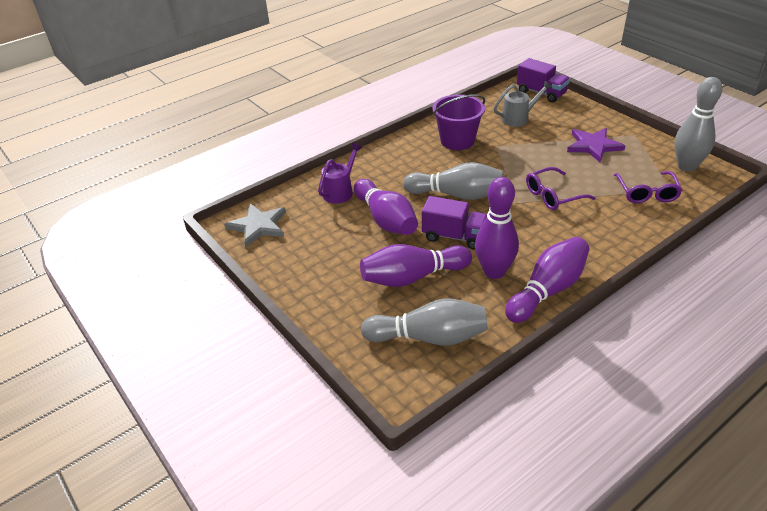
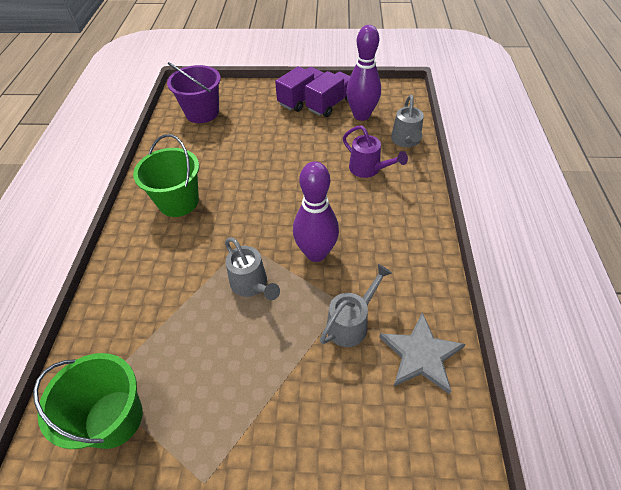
green bucket: none = 0 -> [33,353,143,449] [133,134,199,217] = 2
grey bowling pin: [361,298,488,346] [403,162,504,200] [674,77,722,172] = 3 -> none = 0
grey watering can: [494,81,553,127] = 1 -> [225,237,280,300] [320,264,392,347] [391,95,424,147] = 3
purple bowling pin: [354,179,418,235] [360,244,472,287] [475,177,519,279] [505,237,590,323] = 4 -> [293,162,339,262] [346,25,381,121] = 2
purple glasses: [526,167,596,210] [614,171,683,203] = 2 -> none = 0
purple star: [567,128,625,162] = 1 -> none = 0

